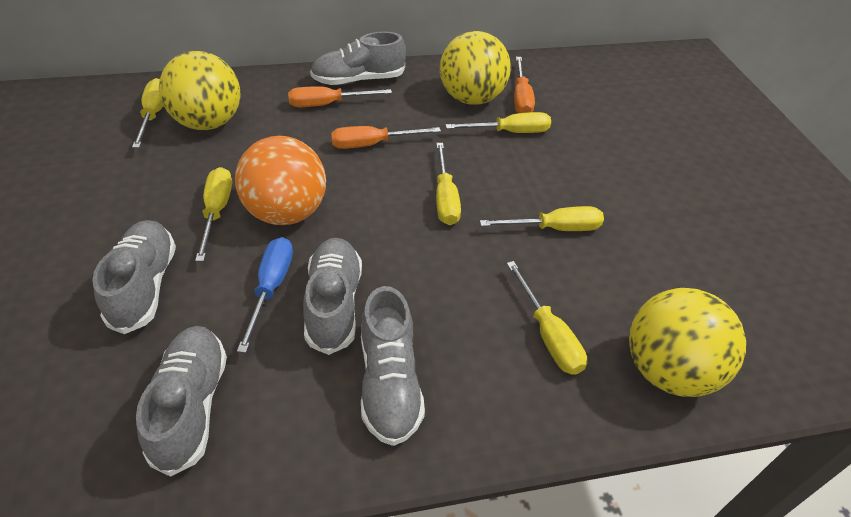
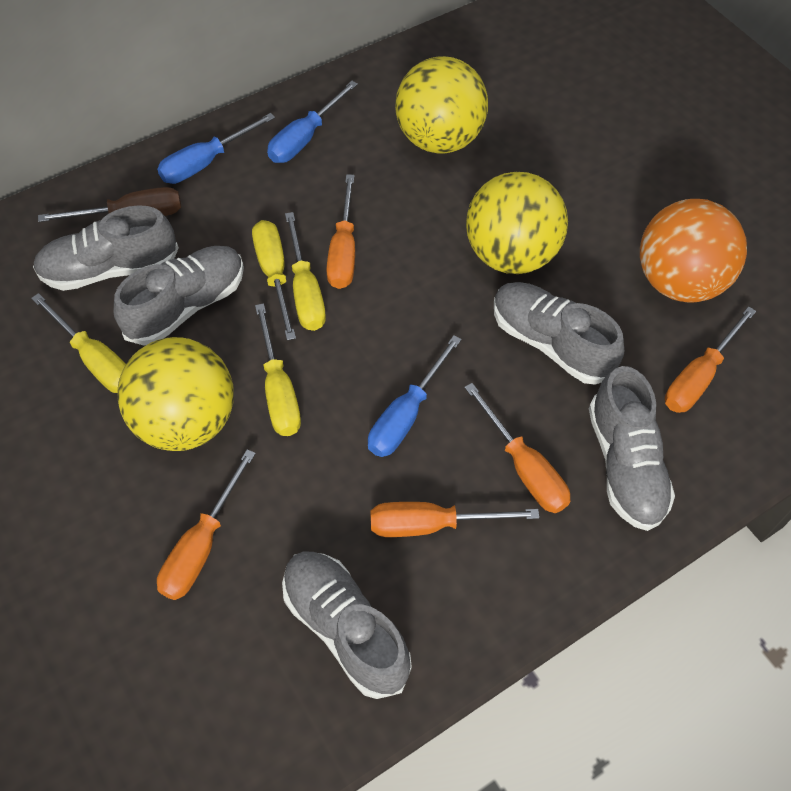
blue screwdriver: [237,237,293,353] = 1 -> [157,113,275,184] [267,81,358,163] [368,335,462,457] = 3
brown screwdriver: none = 0 -> [38,187,181,222] = 1
orange screwdriver: [288,86,392,107] [331,126,441,149] [514,57,535,113] = 3 -> [157,449,256,600] [326,174,355,289] [370,502,539,537] [464,383,570,513] [665,306,756,413] = 5
yellow screwdriver: [132,78,163,148] [195,167,232,261] [436,143,461,225] [446,112,551,133] [480,206,604,231] [507,261,587,375] = 6 -> [31,293,126,393] [252,220,296,341] [255,303,301,436] [285,212,326,331] = 4

